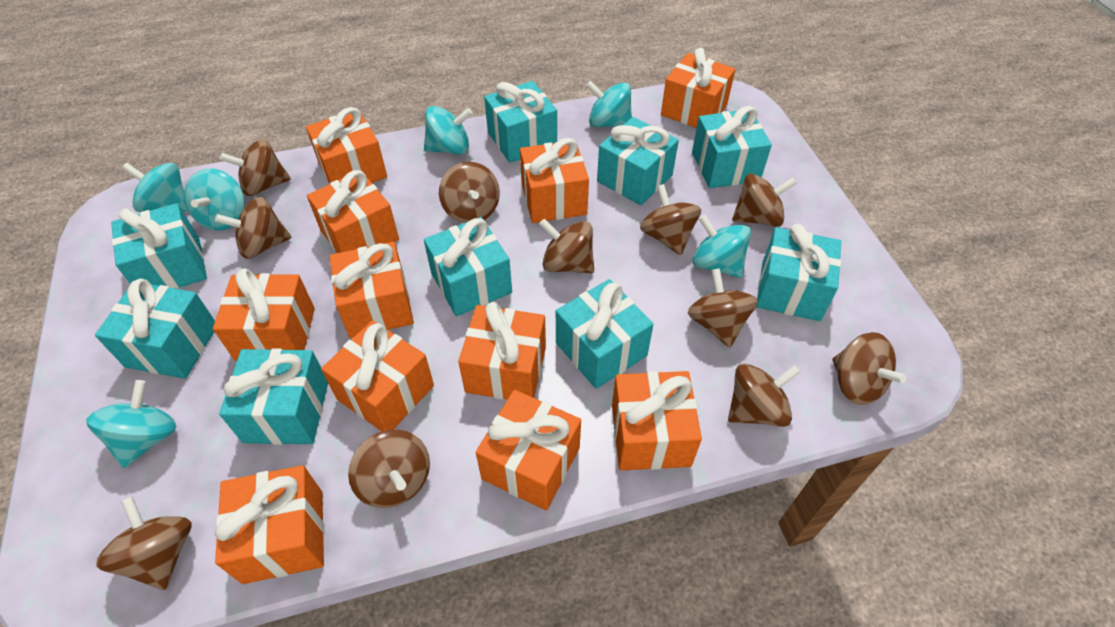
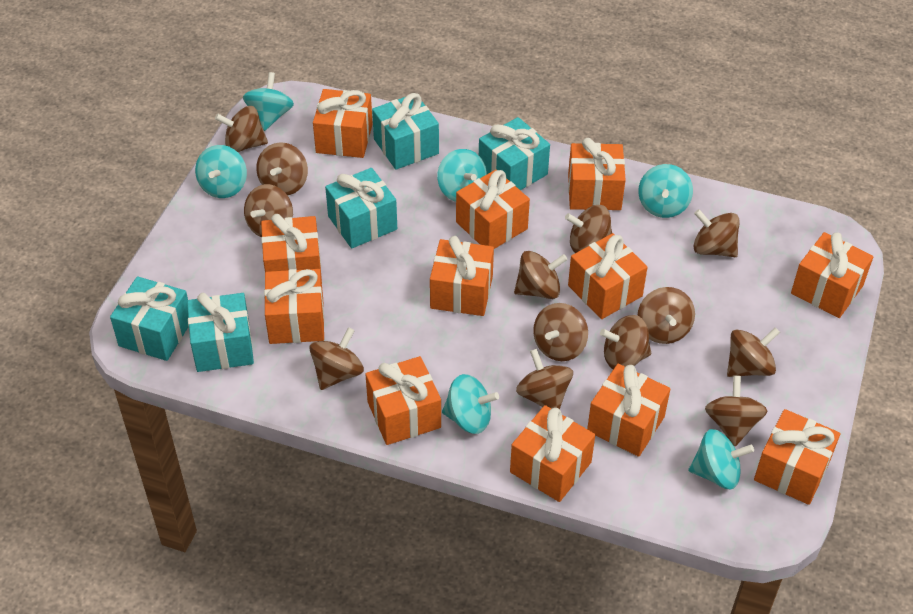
brown spinning top: [96,496,191,590] [215,197,292,259] [220,139,291,196] [348,430,430,508] [439,162,500,223] [539,219,594,273] [640,184,701,255] [688,268,758,348] [728,363,801,427] [732,174,797,227] [832,332,907,405] = 11 -> [215,106,268,152] [244,184,293,238] [256,142,308,195] [309,327,364,390] [514,251,567,299] [516,349,573,409] [533,303,588,361] [565,205,612,253] [600,315,651,369] [638,287,695,344] [694,209,740,257] [705,376,767,446] [727,327,780,377] = 13
orange gift: [213,269,315,361] [215,465,324,584] [306,107,387,184] [307,170,399,253] [321,320,434,431] [329,242,414,338] [458,302,546,400] [476,390,581,511] [520,138,589,223] [612,371,702,470] [661,48,736,128] = 11 -> [261,214,322,281] [264,269,325,344] [313,89,373,158] [366,356,441,445] [430,236,494,316] [456,170,530,249] [510,405,595,502] [568,138,626,210] [568,233,647,319] [587,364,670,457] [754,409,840,505] [791,232,873,318] = 12
turquoise gift: [95,278,215,379] [111,203,207,289] [219,348,328,445] [424,217,512,316] [484,81,557,163] [556,279,653,389] [597,117,679,205] [692,106,772,188] [756,224,841,321] = 9 -> [110,276,189,361] [187,293,254,372] [325,168,397,248] [372,93,439,170] [479,117,550,190] = 5

